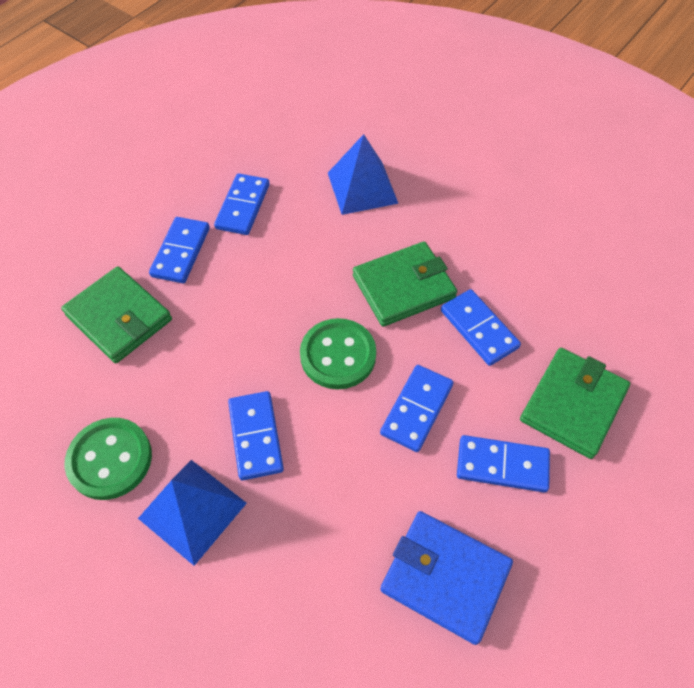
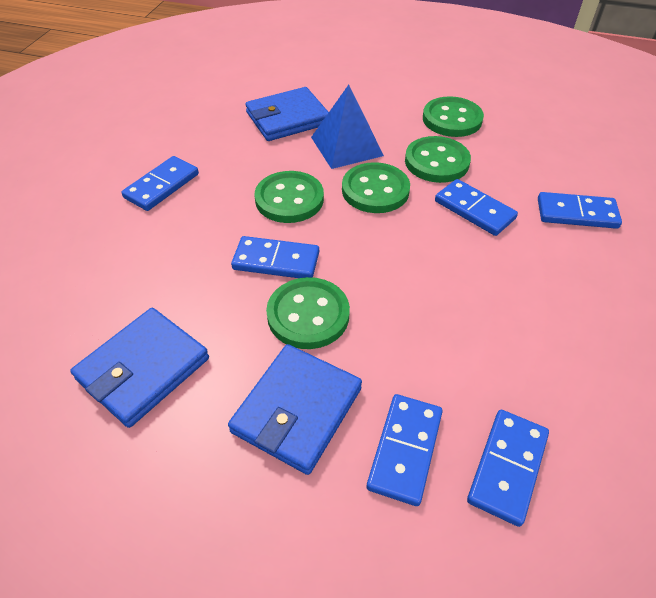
blue pyramid: [138,460,247,566] [328,134,399,215] = 2 -> [311,85,384,169] = 1
blue wallet: [380,511,513,645] = 1 -> [70,308,209,428] [228,344,362,475] [245,87,329,141] = 3
green button: [64,418,152,500] [300,318,376,389] = 2 -> [255,171,324,223] [266,277,350,349] [342,162,410,213] [405,136,471,183] [423,96,484,137] = 5
green wallet: [61,266,172,363] [353,242,457,327] [520,348,630,459] = 3 -> none = 0

